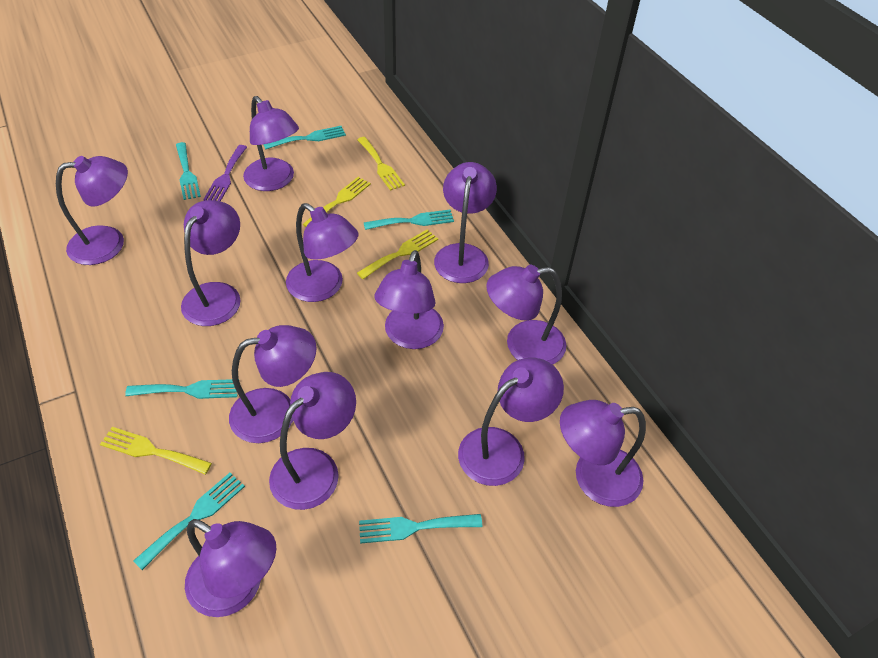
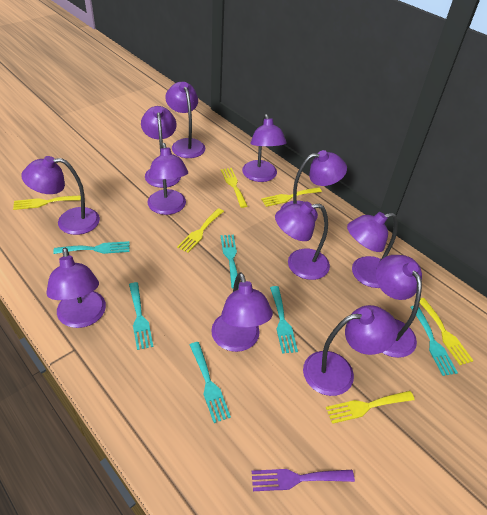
yellow fork: [100,427,212,474] [303,177,371,227] [357,137,405,191] [357,230,438,279] = 4 -> [13,195,81,210] [177,208,224,253] [221,168,247,208] [261,187,322,207] [326,391,415,424] [420,298,474,365] = 6

